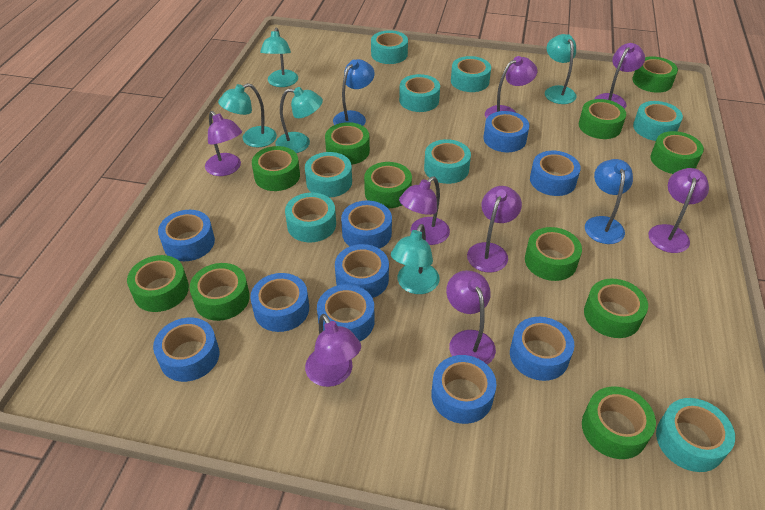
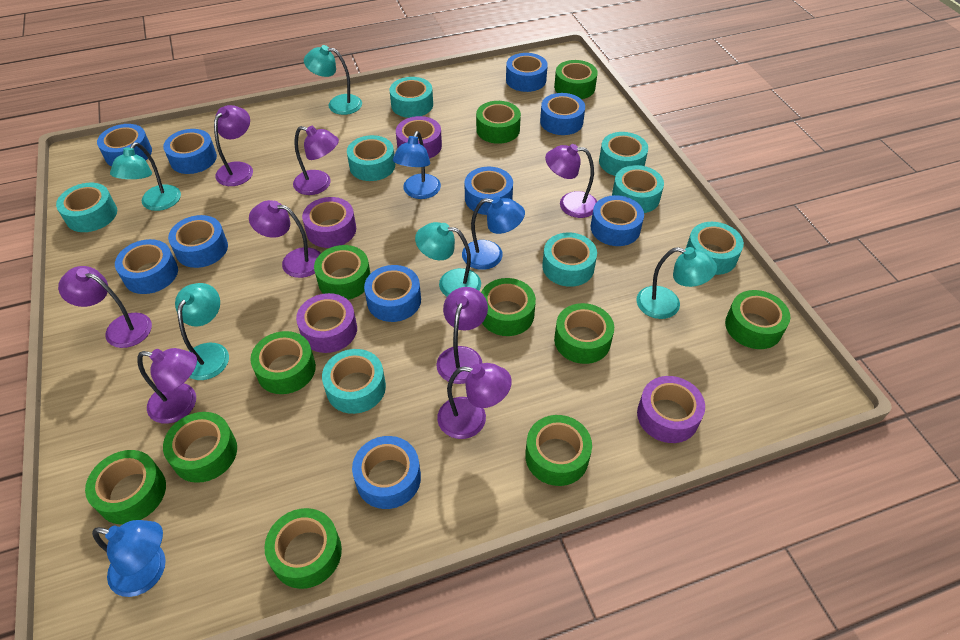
blue lamp: [333,59,375,126] [585,159,633,244] = 2 -> [92,520,166,597] [393,131,441,199] [462,196,525,270] = 3
purple tape: none = 0 -> [296,293,357,353] [302,197,356,248] [396,116,442,159] [637,376,705,443] = 4

